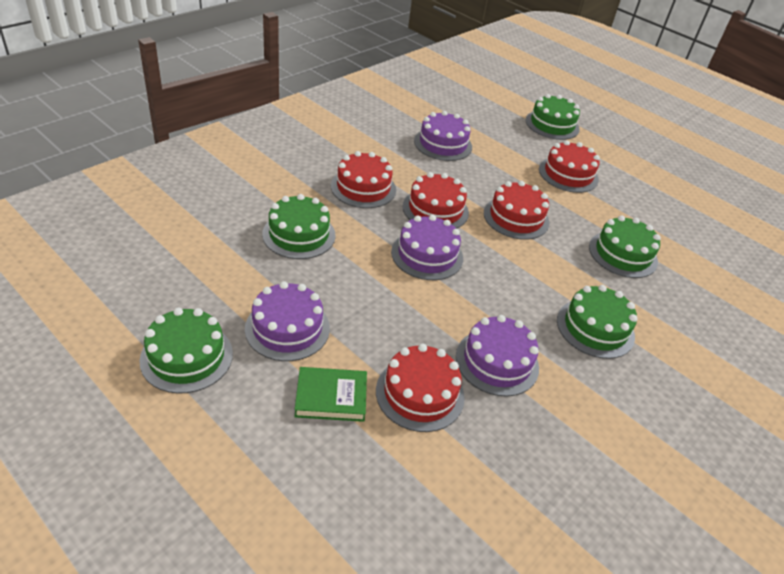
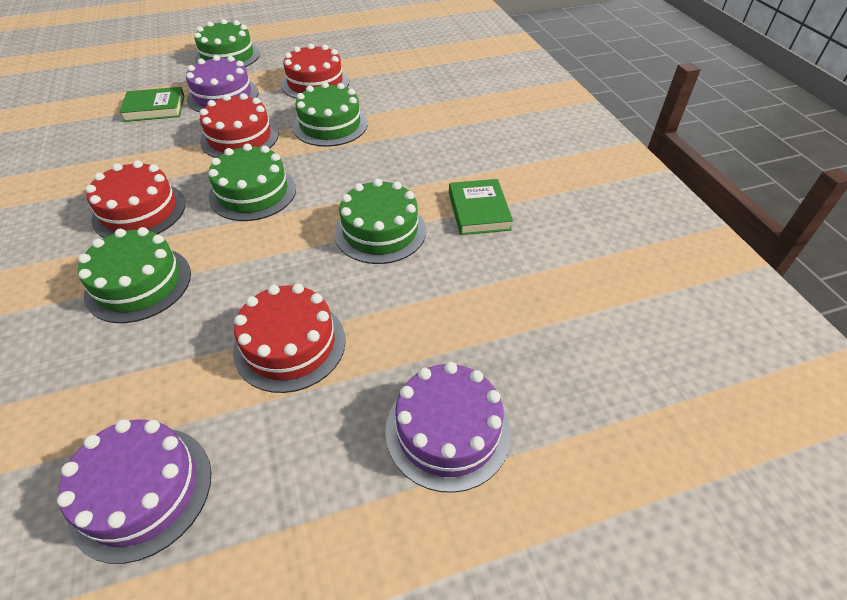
green book: [294,367,367,422] = 1 -> [119,87,185,122] [449,179,513,235] = 2
purple cake: [245,281,330,361] [391,215,463,280] [414,111,472,161] [456,315,539,396] = 4 -> [57,419,211,564] [186,55,259,112] [385,362,511,493] = 3
red cake: [331,151,396,208] [376,344,465,432] [402,172,469,229] [484,181,549,240] [539,140,600,193] = 5 -> [85,160,186,238] [200,93,279,158] [233,284,346,393] [281,43,349,99] = 4

